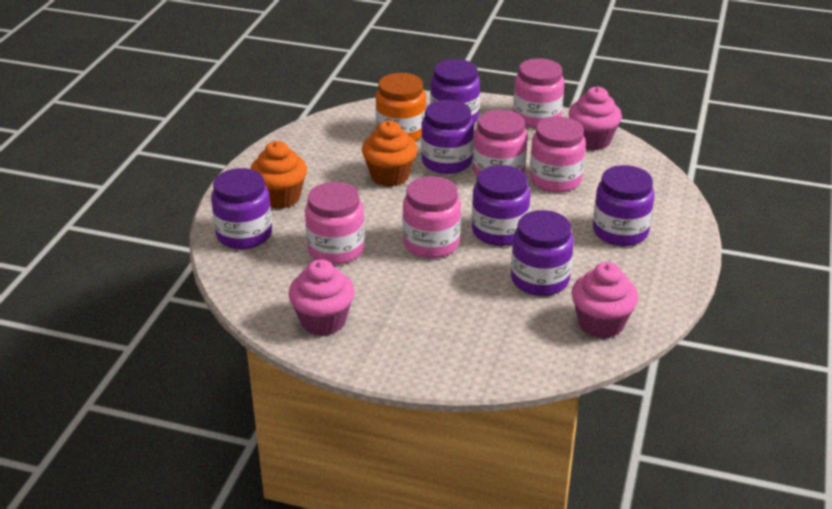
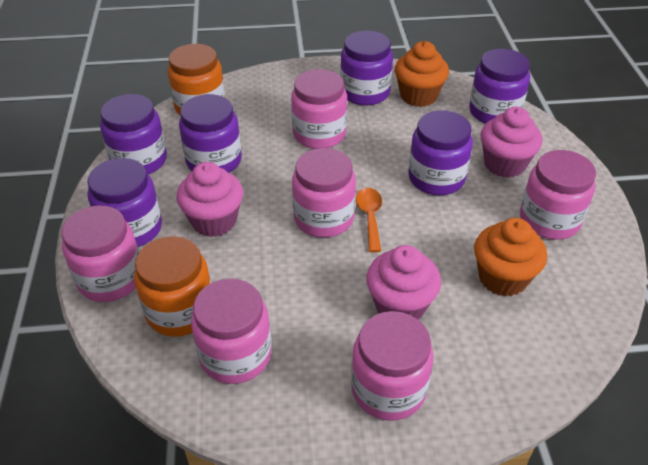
orange jar: [376,73,426,141] = 1 -> [134,236,211,337] [168,44,225,116] = 2
orange spoon: none = 0 -> [356,188,382,252] = 1
pink jar: [305,182,365,265] [403,176,461,258] [473,110,527,176] [513,58,564,128] [530,117,586,192] = 5 -> [61,206,139,302] [191,278,272,384] [291,69,347,149] [292,148,356,238] [351,311,434,421] [520,150,596,240] = 6

